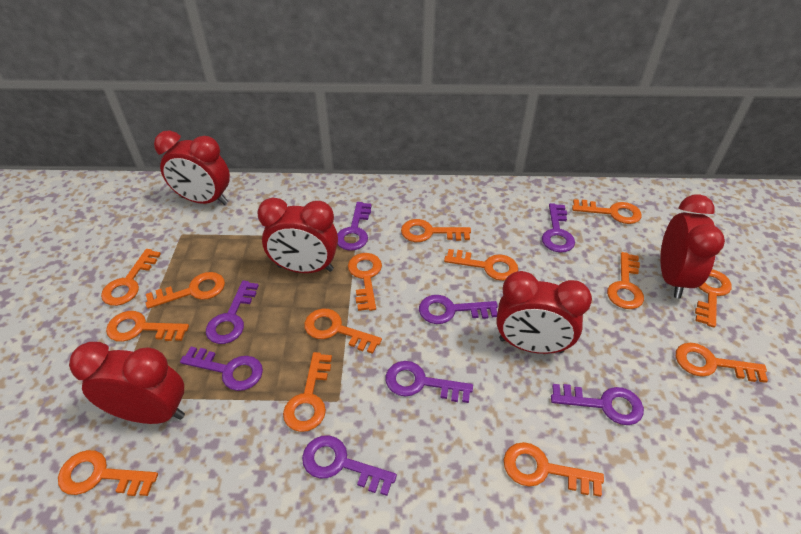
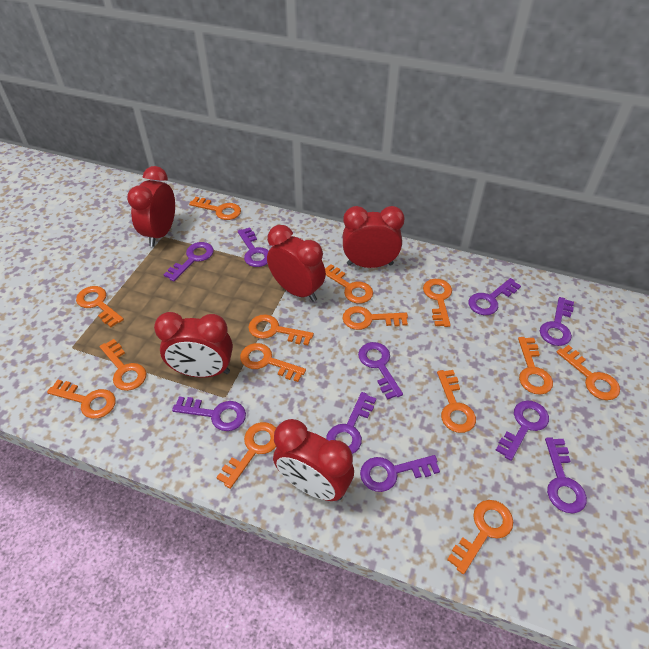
purple key: [180,347,263,391] [206,280,259,344] [302,435,397,496] [337,202,372,251] [385,361,473,403] [419,295,498,324] [542,203,575,253] [551,384,644,425] = 8 -> [163,242,214,282] [172,396,246,431] [238,227,269,267] [326,392,376,454] [358,342,403,399] [360,455,440,492] [468,278,521,315] [496,400,549,461] [540,297,574,346] [545,437,587,513] = 10

